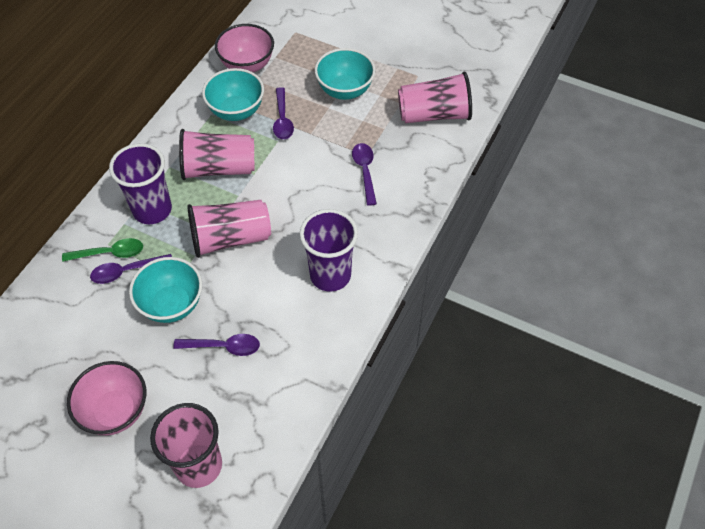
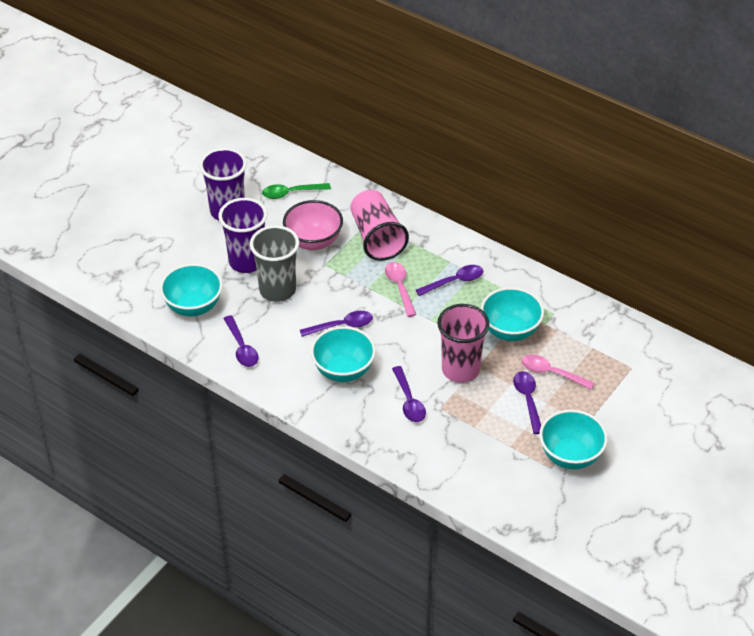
grey cup: none = 0 -> [250,225,299,302] = 1
pink bowl: [67,361,146,436] [215,24,274,73] = 2 -> [283,200,343,250] = 1
pink cup: [150,403,222,488] [179,129,255,180] [187,200,271,258] [398,71,472,123] = 4 -> [350,190,409,261] [437,304,490,383] = 2
pink spoon: none = 0 -> [385,262,416,317] [521,355,594,389] = 2
purple spoon: [90,254,172,284] [173,334,260,356] [273,87,294,139] [352,143,377,206] = 4 -> [223,315,258,367] [300,311,373,337] [392,366,426,422] [416,265,483,296] [513,371,541,434] = 5
turquoise bowl: [129,257,202,323] [202,68,264,121] [315,48,375,100] = 3 -> [160,264,223,316] [311,326,376,382] [481,287,544,341] [539,410,608,469] = 4

